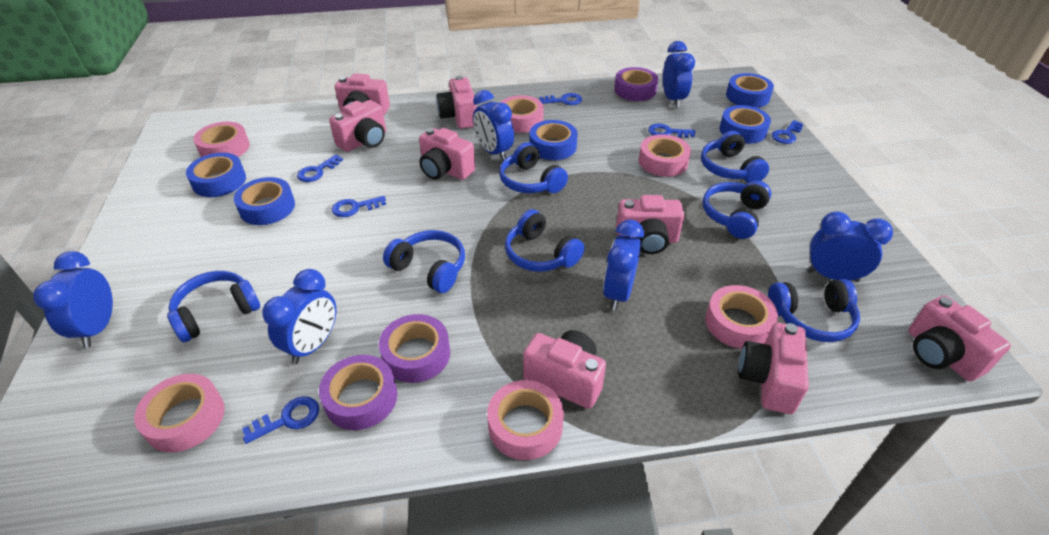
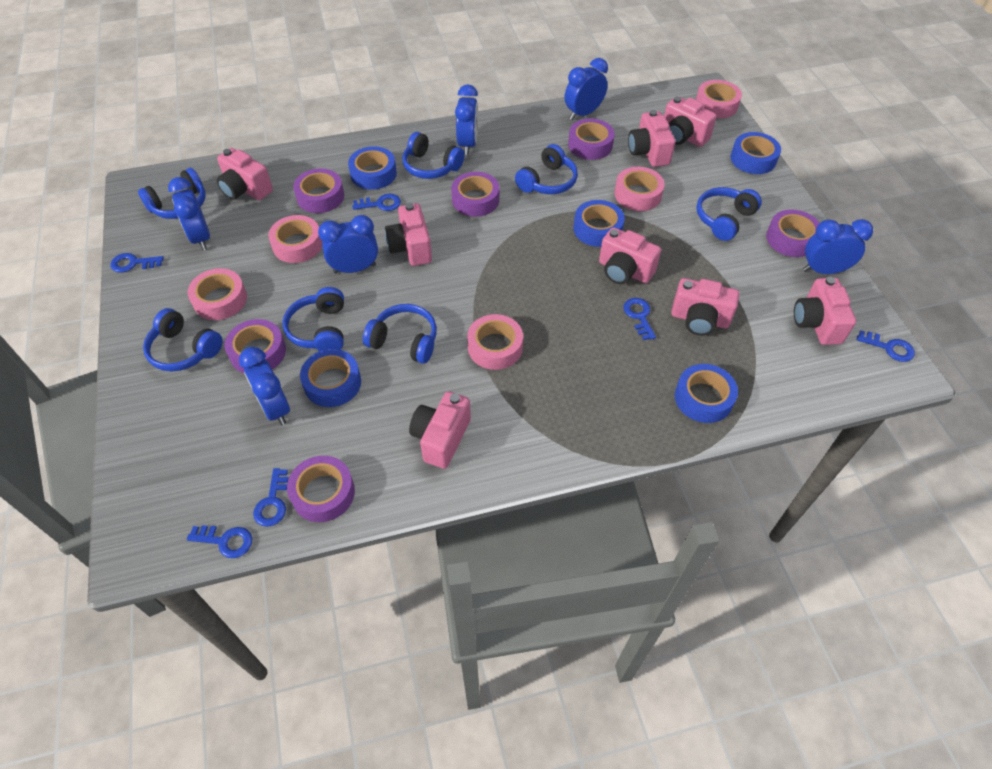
pink tape: [134,374,225,453] [193,122,250,157] [487,380,564,460] [501,95,544,133] [639,134,691,177] [705,285,778,349] = 6 -> [188,268,247,320] [268,215,323,263] [467,314,523,370] [614,167,665,211] [696,80,742,118] = 5
purple tape: [319,355,397,430] [379,314,450,383] [614,67,658,101] = 3 -> [224,319,286,373] [287,456,355,522] [293,168,344,213] [451,172,499,217] [568,119,615,160] [766,209,820,257] = 6

